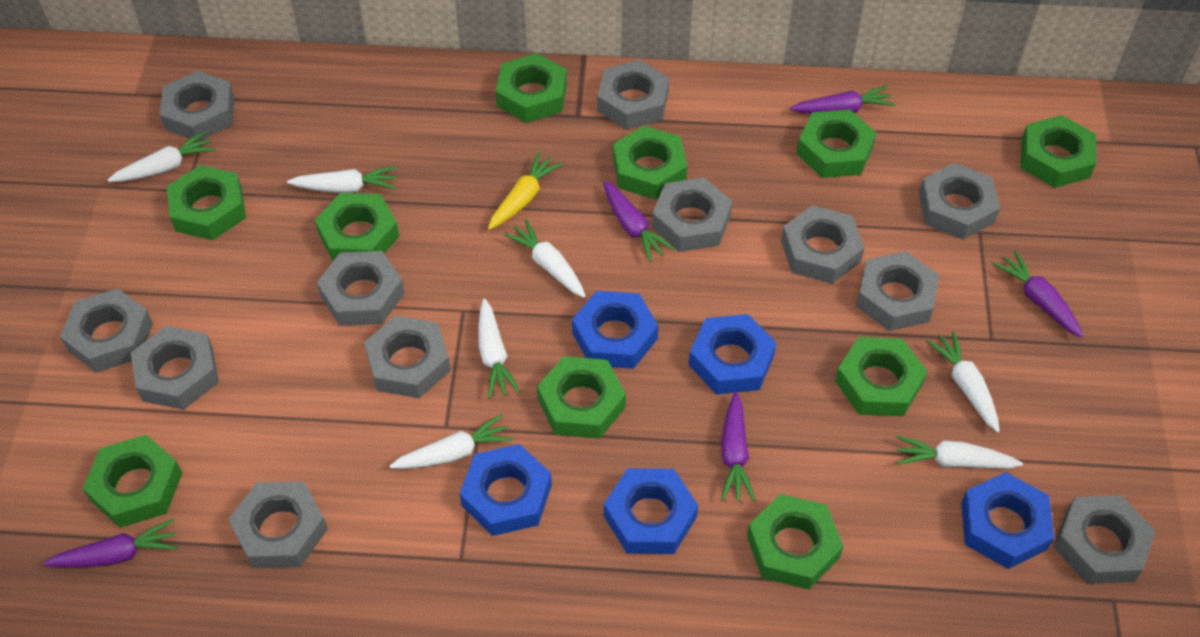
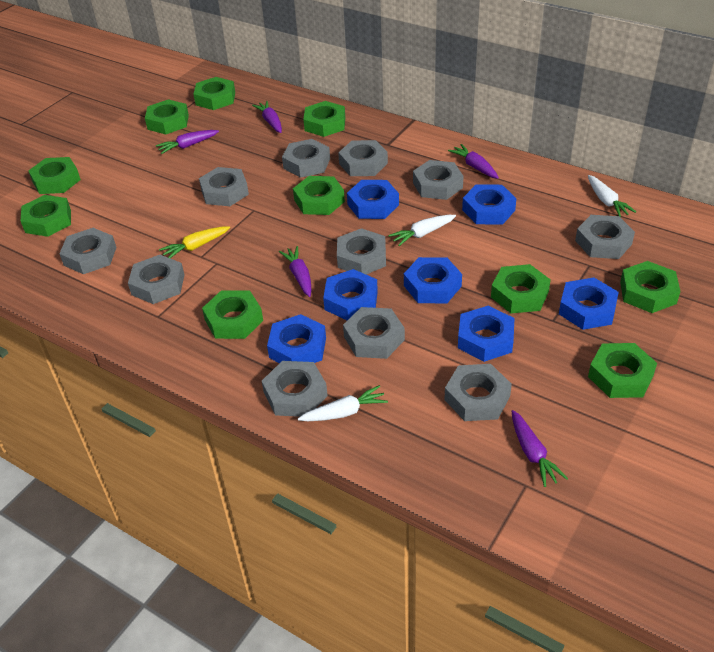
blue nut: [460,444,552,536] [572,291,658,369] [604,468,698,554] [689,314,776,395] [961,472,1054,569] = 5 -> [267,314,326,363] [323,269,378,320] [347,180,399,219] [404,257,462,304] [458,306,514,362] [462,184,517,225] [559,278,619,330] = 7
grey nut: [60,288,153,373] [131,326,219,410] [160,71,234,142] [228,481,328,568] [317,251,405,326] [364,316,451,398] [597,60,669,129] [652,178,732,252] [781,205,865,284] [856,251,939,331] [919,163,1000,240] [1054,495,1155,584] = 12 -> [59,228,116,274] [128,255,185,304] [199,167,249,206] [262,361,328,417] [282,139,330,178] [337,228,386,274] [338,140,388,176] [343,307,405,359] [413,160,464,200] [445,364,512,421] [575,215,635,259] = 11
white carrot: [108,131,216,182] [287,166,397,193] [390,414,513,469] [478,298,520,399] [503,219,586,298] [896,436,1023,469] [926,331,1000,432] = 7 -> [298,385,388,421] [388,215,456,246] [588,175,636,217] = 3

